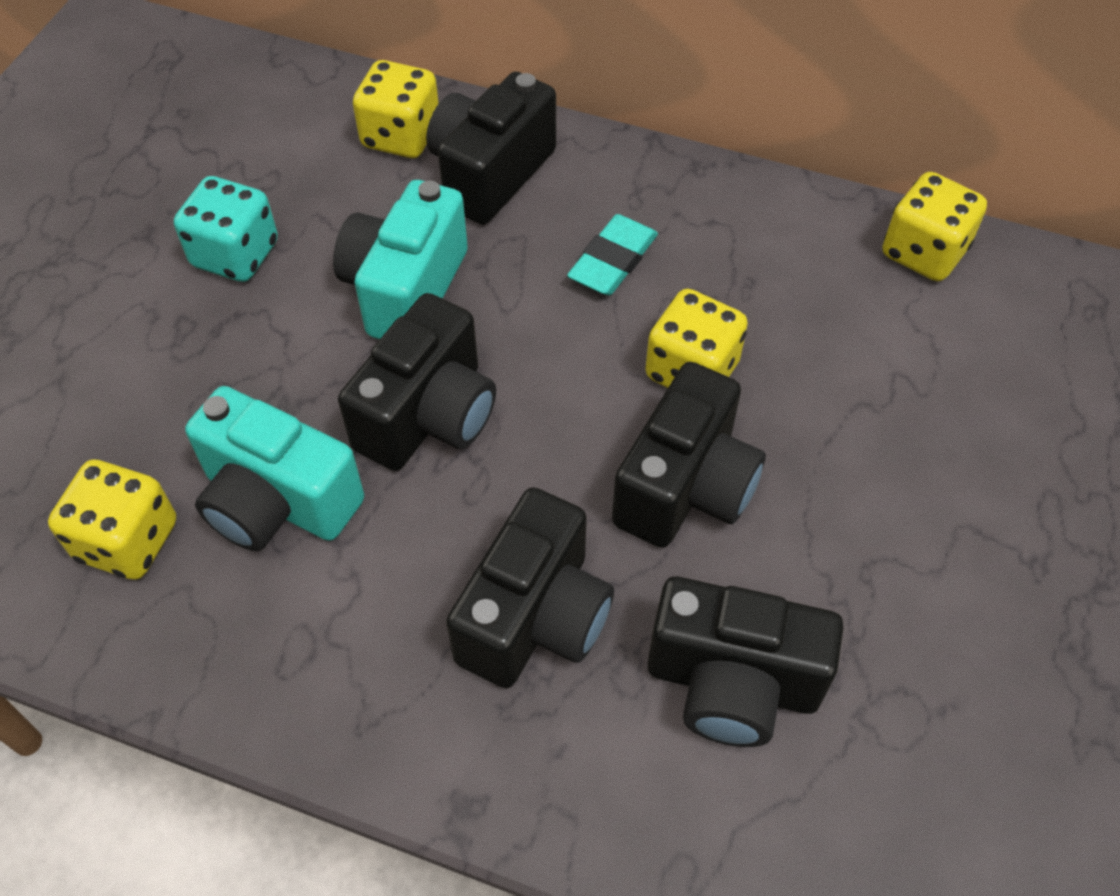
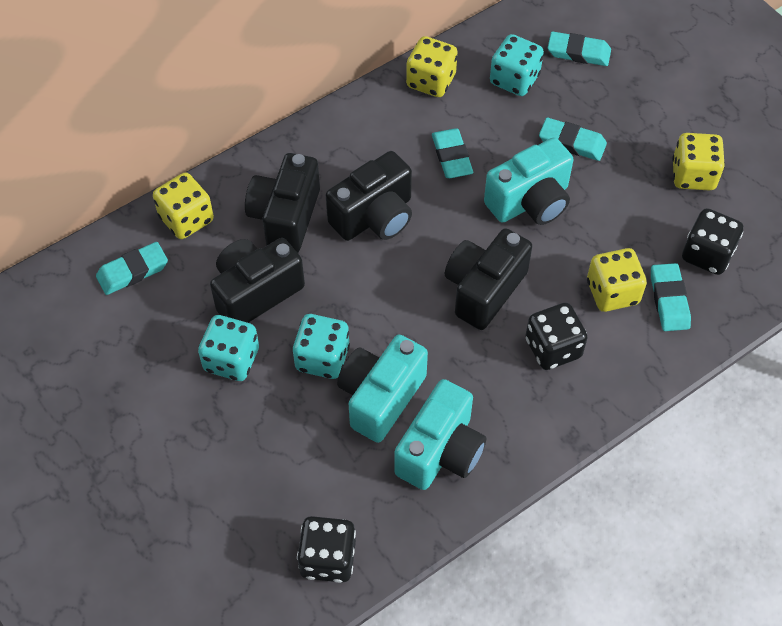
black camera: [338,293,496,471] [426,72,556,225] [446,487,614,688] [612,362,766,548] [647,576,844,747] = 5 -> [210,238,305,323] [245,153,320,253] [326,151,412,241] [445,228,532,330] = 4
black dice: none = 0 -> [297,516,356,583] [525,303,588,370] [682,208,743,275] = 3
turquoise camera: [185,386,364,552] [333,180,468,339] = 2 -> [337,334,428,443] [394,379,486,490] [484,138,574,225] = 3
turquoise dice: [174,176,278,282] = 1 -> [198,315,259,381] [293,314,350,379] [490,34,544,96] = 3
turquoise eraser: [567,214,658,295] = 1 -> [96,242,168,295] [432,128,473,178] [539,118,607,161] [548,31,611,66] [651,263,691,331] = 5

